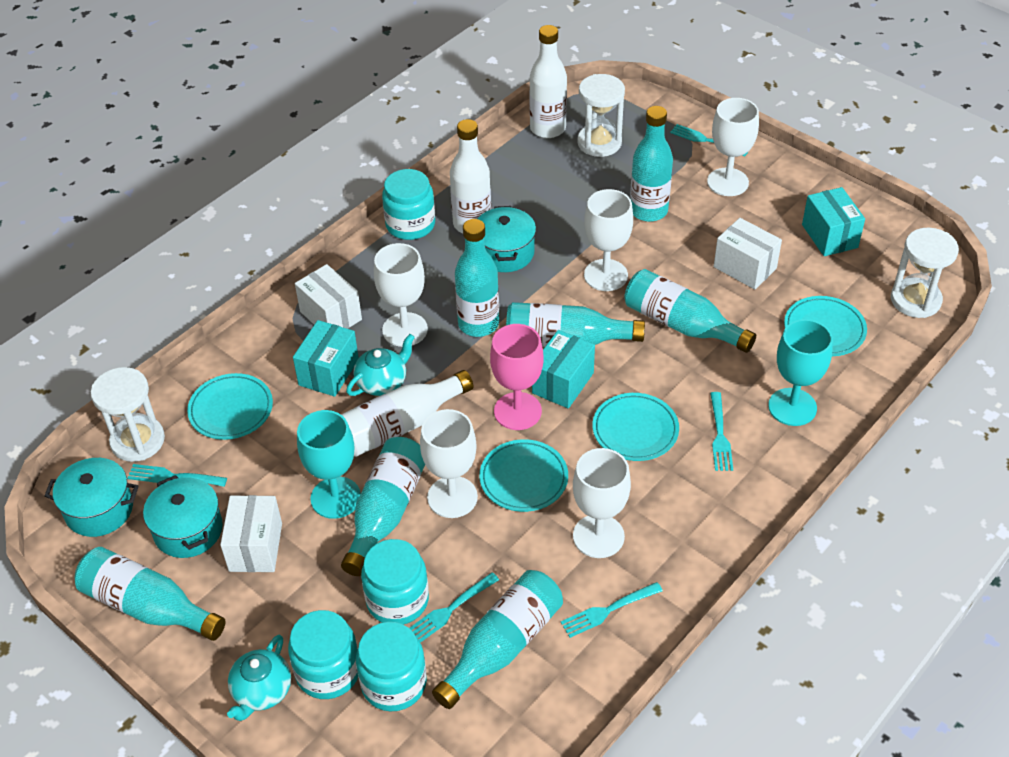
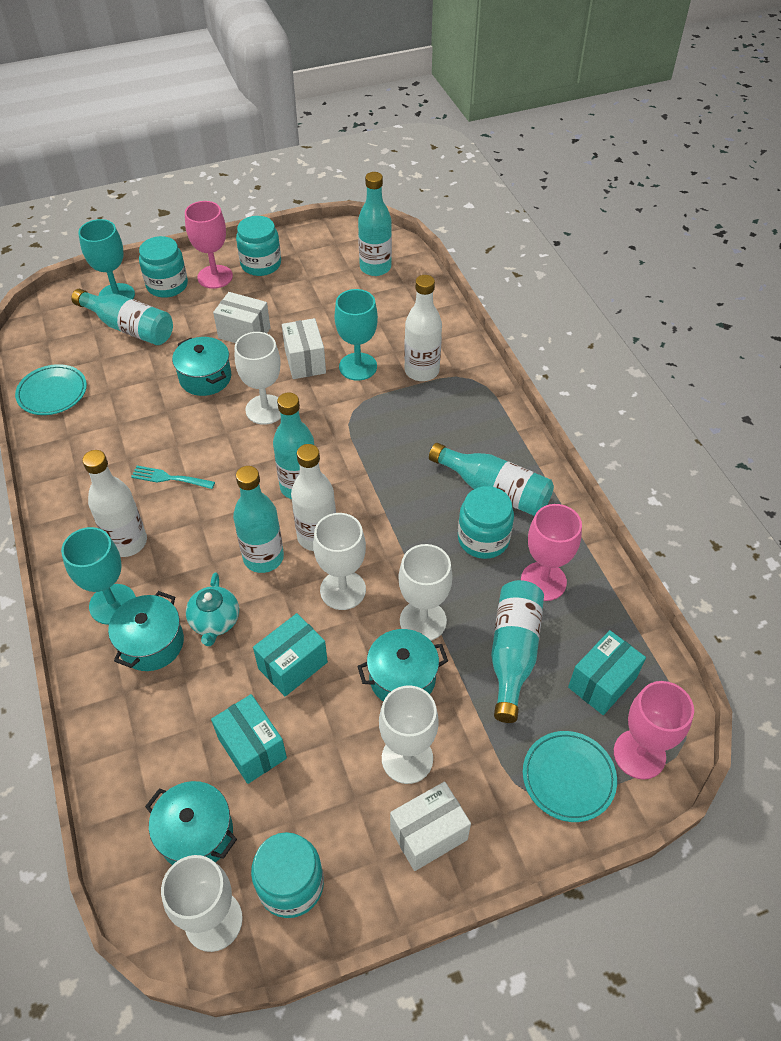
pink goblet: [490,324,544,430] = 1 -> [185,201,233,289] [521,504,582,601] [614,681,694,779] = 3
turquoise bottle: [75,547,225,641] [341,437,425,576] [432,570,563,709] [455,219,499,337] [506,302,645,347] [624,269,756,353] [630,106,673,222] = 7 -> [71,289,173,345] [233,466,284,573] [273,393,314,499] [358,172,392,276] [429,443,554,516] [491,580,544,723] = 6
turquoise fork: [127,464,227,487] [410,572,499,643] [561,582,663,638] [670,124,748,156] [710,392,733,471] = 5 -> [131,466,215,489] = 1
turquoise goblet: [297,410,361,519] [768,319,833,426] = 2 -> [61,527,136,625] [78,219,135,299] [334,289,378,381] = 3
turquoise plate: [187,373,273,440] [479,439,568,512] [592,393,679,461] [784,296,867,356] = 4 -> [15,364,87,415] [523,731,617,822] = 2
turquoise pot: [45,458,139,537] [143,475,223,558] [477,206,536,272] = 3 -> [108,591,184,671] [145,781,237,865] [172,337,231,396] [357,629,448,701] = 4
turquoise teapot: [227,635,291,721] [346,334,415,396] = 2 -> [186,573,239,646] = 1
white hourglass: [91,367,165,462] [577,74,625,157] [891,228,959,318] = 3 -> none = 0

